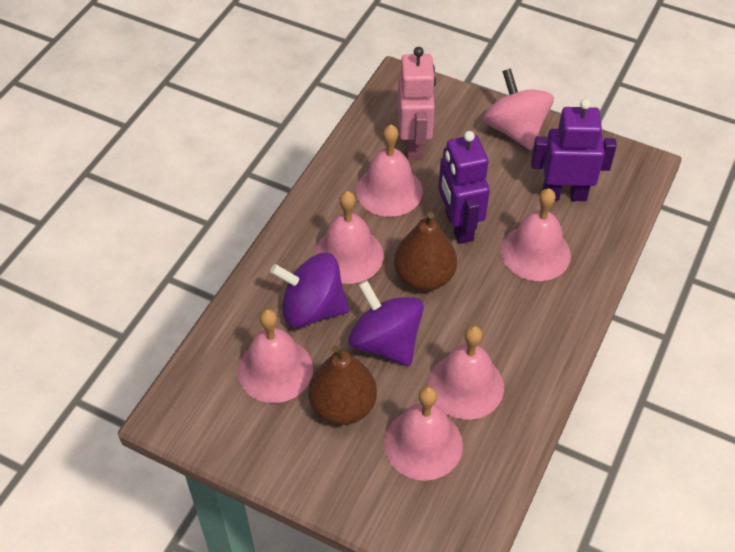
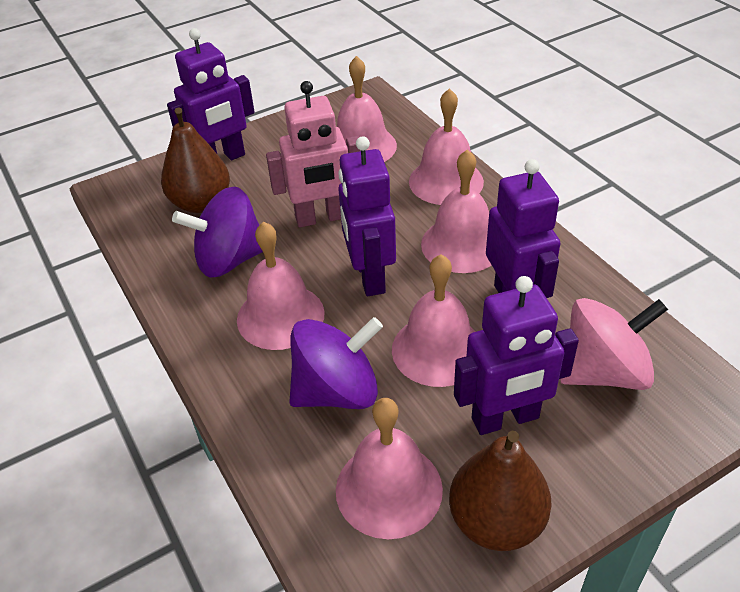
purple robot: [438,131,490,244] [531,99,617,201] = 2 -> [167,28,255,160] [338,136,396,296] [454,276,579,435] [486,159,560,298] = 4

